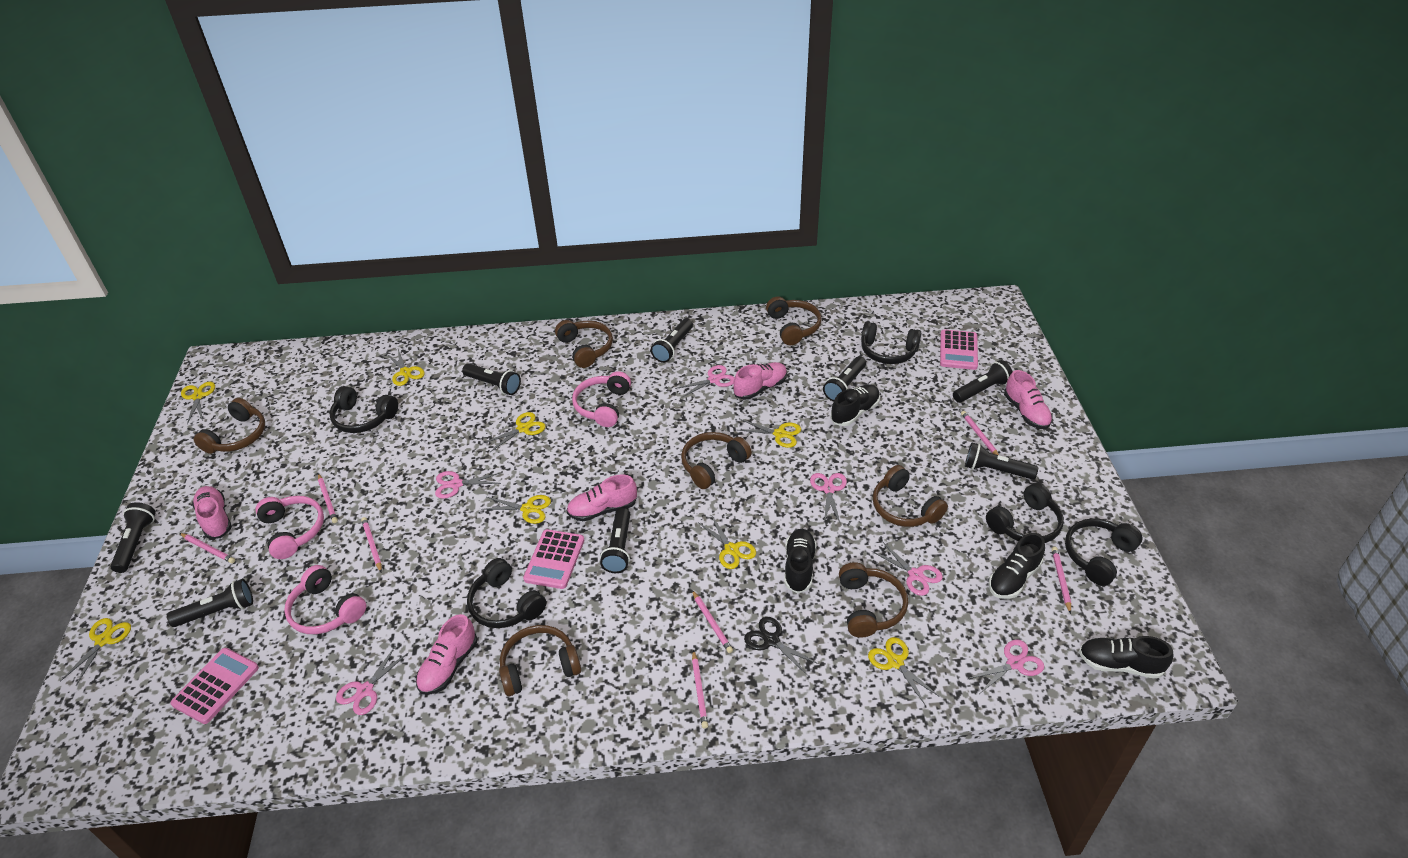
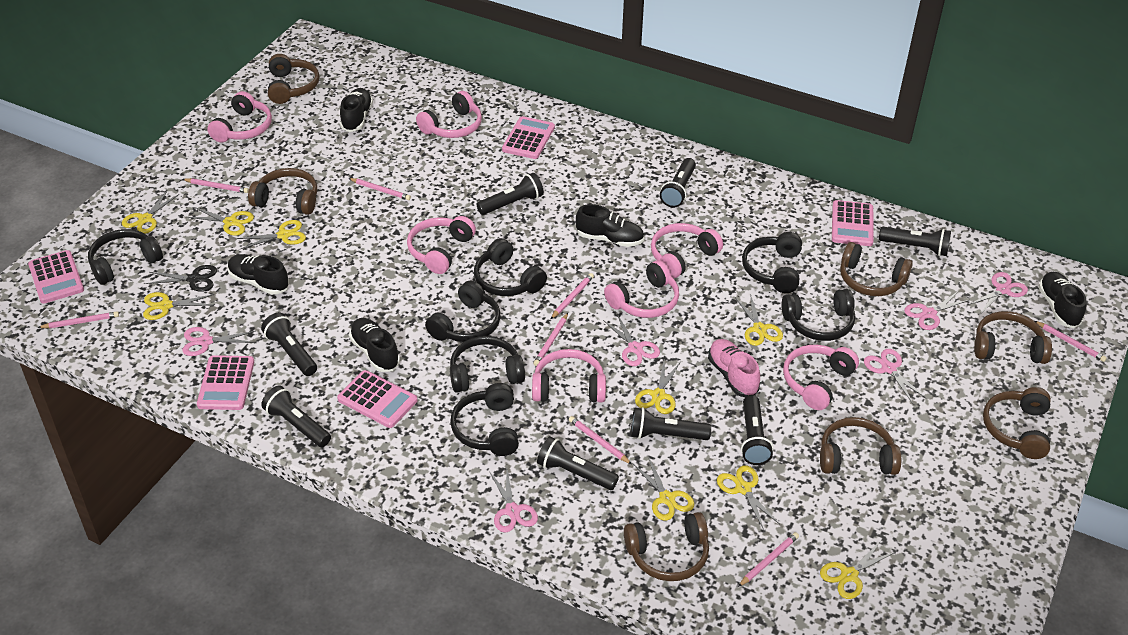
black headphones: [329,386,398,433] [467,558,546,628] [861,321,921,364] [986,483,1064,543] [1065,518,1142,586] = 5 -> [88,229,163,285] [425,281,501,342] [450,336,525,393] [450,383,519,456] [474,238,547,296] [742,232,802,293] [781,289,855,341] = 7
black shoe: [784,529,817,594] [830,384,880,426] [989,533,1045,599] [1079,636,1173,679] = 4 -> [228,254,289,295] [340,88,373,132] [349,318,400,372] [576,204,644,247] [1038,272,1087,328] = 5
pink calculator: [170,648,259,724] [523,529,584,589] [940,329,978,370] = 3 -> [28,250,84,304] [197,355,254,410] [337,370,418,428] [502,116,555,159] [832,200,874,246] = 5
pink headphones: [255,496,324,559] [284,565,366,634] [572,371,631,427] = 3 -> [207,91,272,143] [407,216,476,274] [416,91,482,138] [532,349,606,403] [604,260,679,318] [651,223,723,278] [783,345,859,410] = 7
pink pencil: [180,533,235,563] [318,473,338,523] [361,517,382,572] [692,590,733,653] [692,650,708,728] [961,411,999,455] [1052,547,1071,614] = 7 -> [37,311,119,328] [183,178,249,193] [349,178,411,200] [533,313,568,366] [551,273,594,319] [569,416,632,464] [738,532,799,587] [1035,321,1107,362] = 8
pink shoe: [192,486,232,539] [416,614,477,695] [567,475,637,521] [733,362,787,400] [1004,370,1053,429] = 5 -> [708,339,760,397] = 1
yellow scissors: [60,618,131,686] [181,382,215,424] [386,349,425,386] [481,495,551,524] [482,412,546,452] [698,515,756,569] [738,419,801,448] [868,637,940,706] = 8 -> [122,191,179,234] [143,292,215,320] [187,207,254,235] [237,220,306,249] [632,456,694,521] [635,358,681,414] [717,465,780,530] [735,294,783,346] [820,541,895,599] = 9

